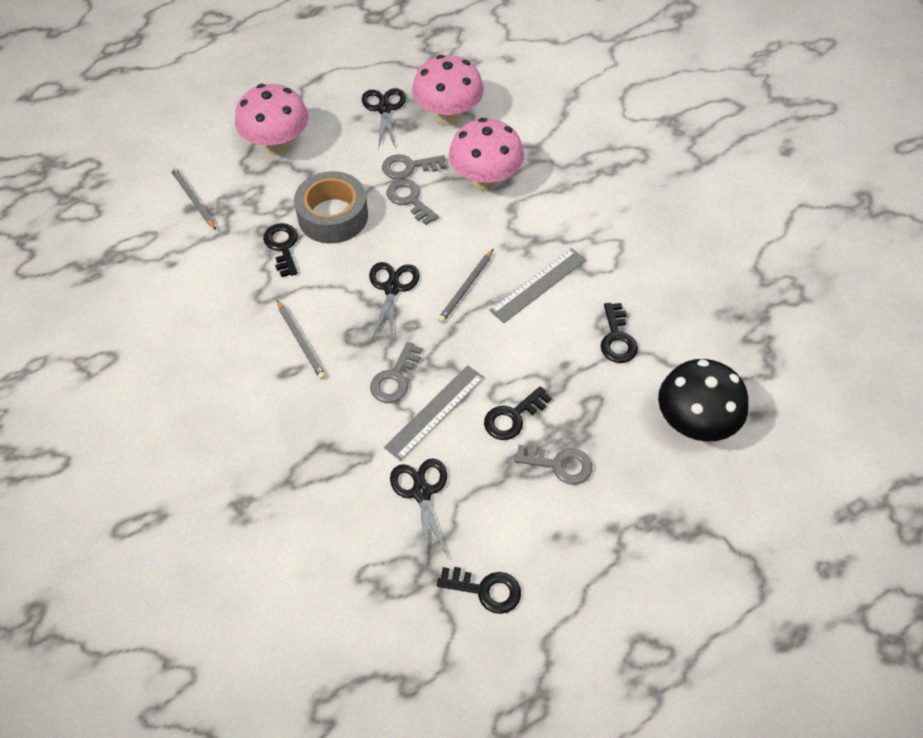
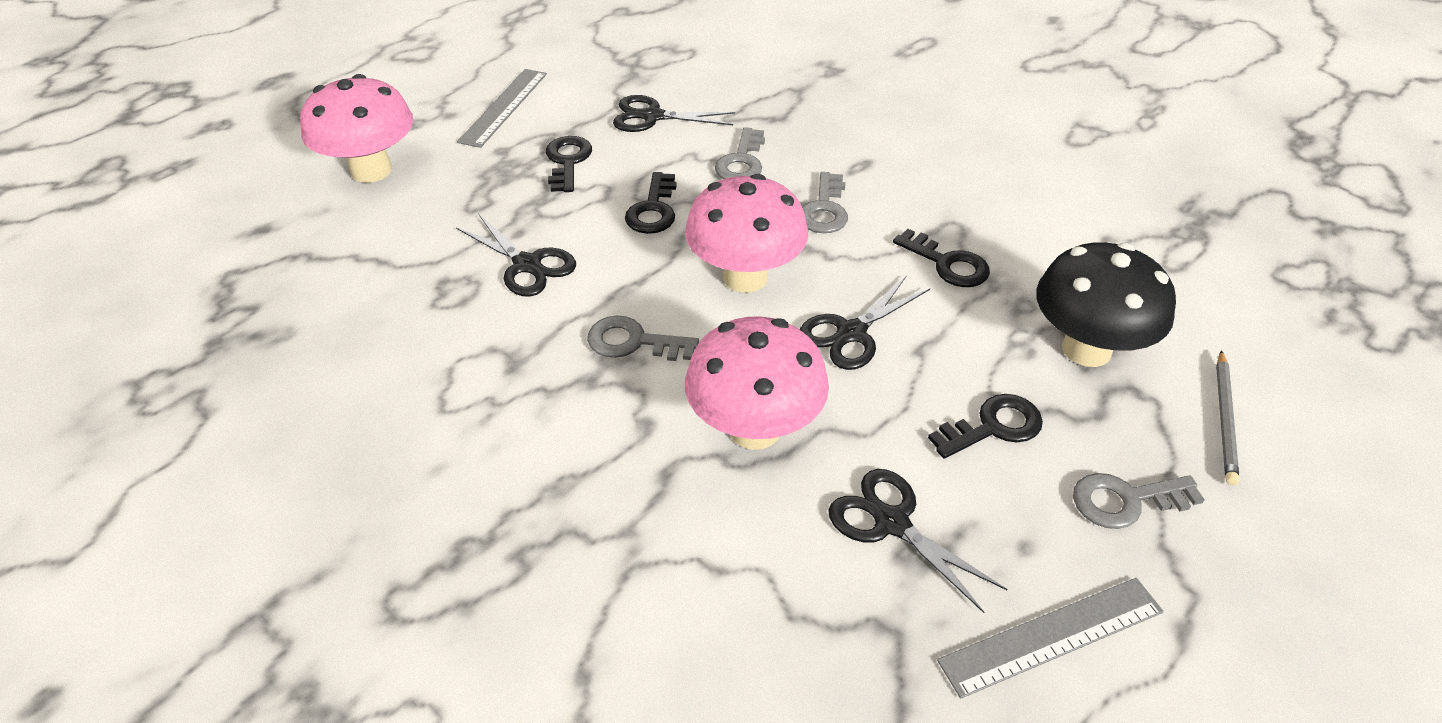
black scissors: [362,88,406,150] [369,262,420,339] [390,458,449,560] = 3 -> [456,214,576,297] [613,95,735,132] [799,276,930,370] [828,469,1007,613] = 4
grey pencil: [170,166,216,230] [277,300,326,380] [438,249,494,323] = 3 -> [1216,350,1239,485] = 1
grey tape: [294,171,368,243] = 1 -> none = 0

